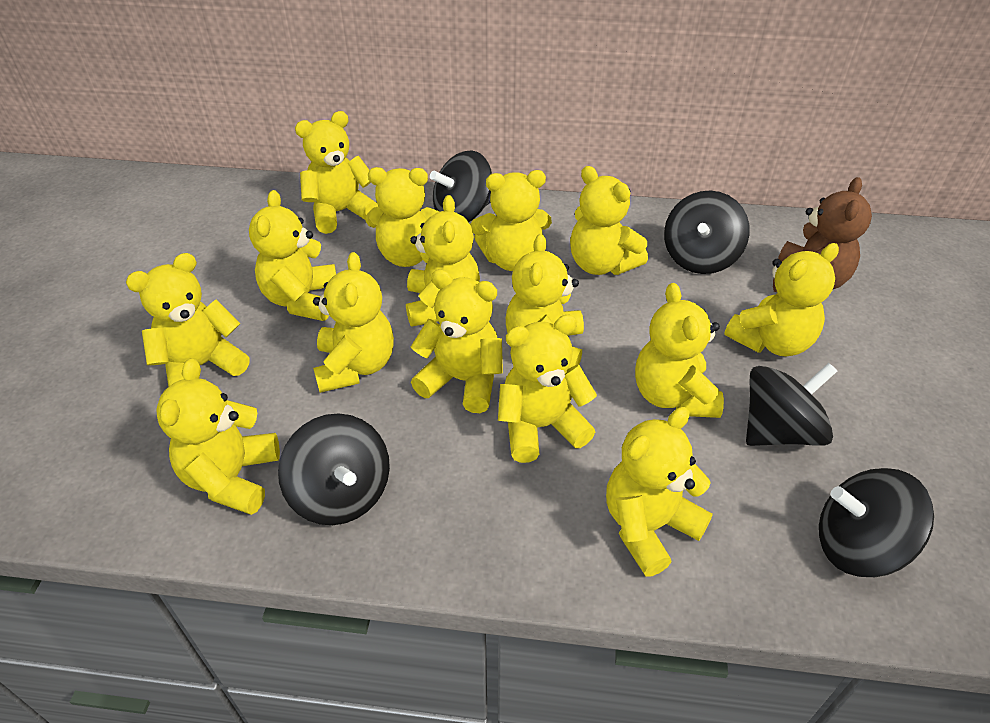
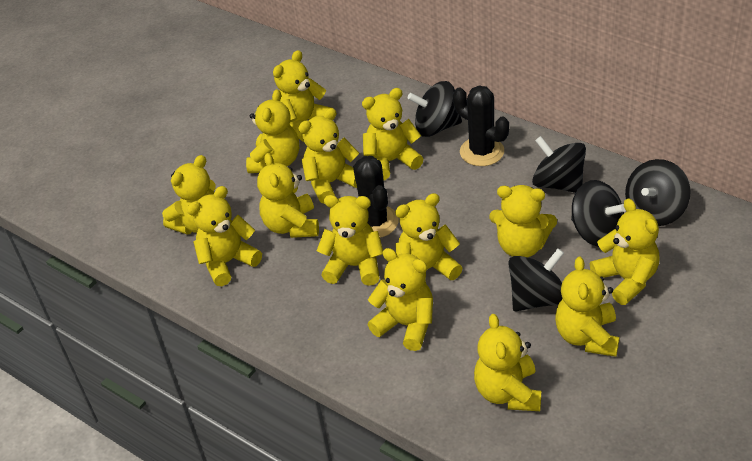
black cactus: none = 0 -> [353,156,398,238] [453,86,509,166] = 2
brown teddy bear: [773,177,872,292] = 1 -> none = 0
yellow teddy bear: [126,253,249,387] [156,359,280,515] [249,190,336,321] [295,111,378,234] [313,252,394,393] [366,167,440,267] [406,195,480,327] [411,269,503,413] [470,170,552,271] [498,315,597,463] [506,234,584,370] [570,166,648,275] [606,407,713,577] [635,283,724,418] [724,243,839,356] = 15 -> [162,155,216,235] [187,186,262,286] [246,89,299,173] [257,153,319,238] [273,50,331,142] [299,108,359,203] [317,195,383,286] [362,88,424,180] [367,248,433,351] [395,193,462,283] [474,314,541,411] [489,185,557,257] [555,257,619,357] [590,198,660,305] = 14

